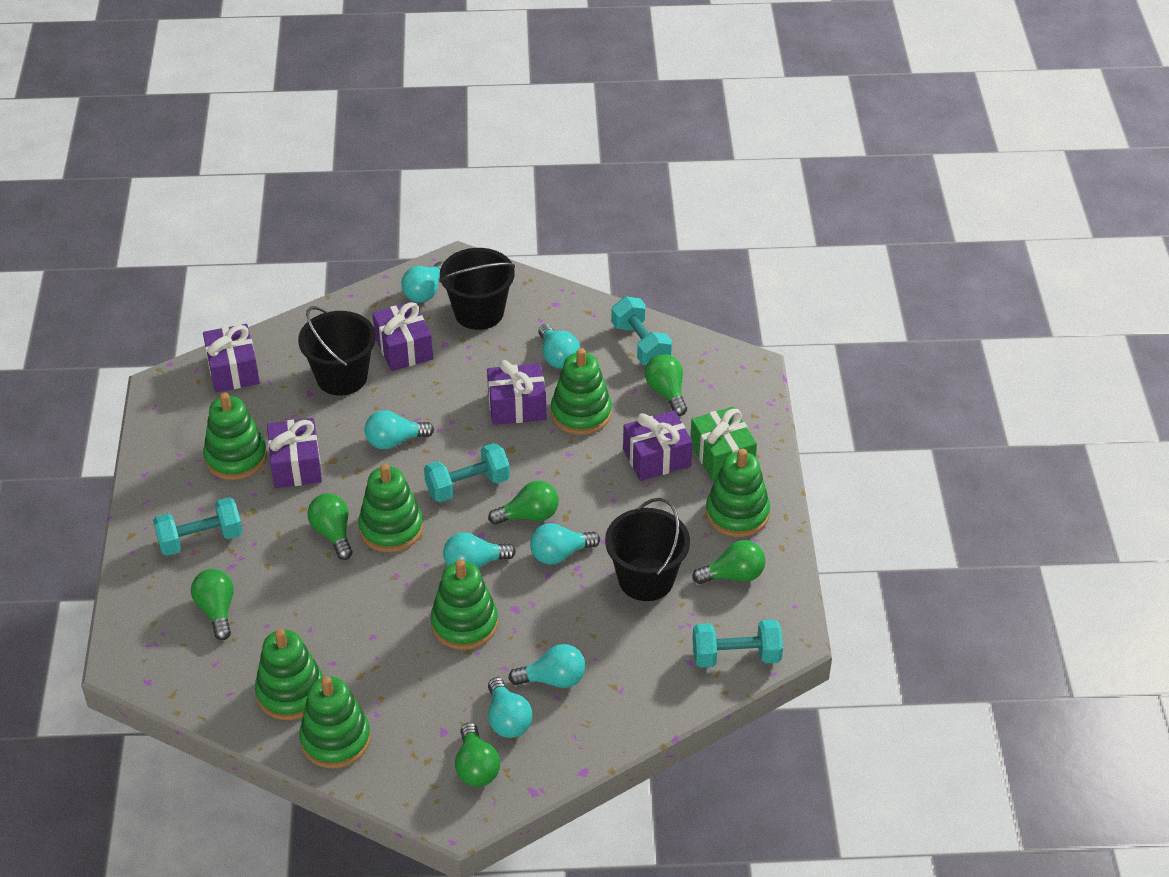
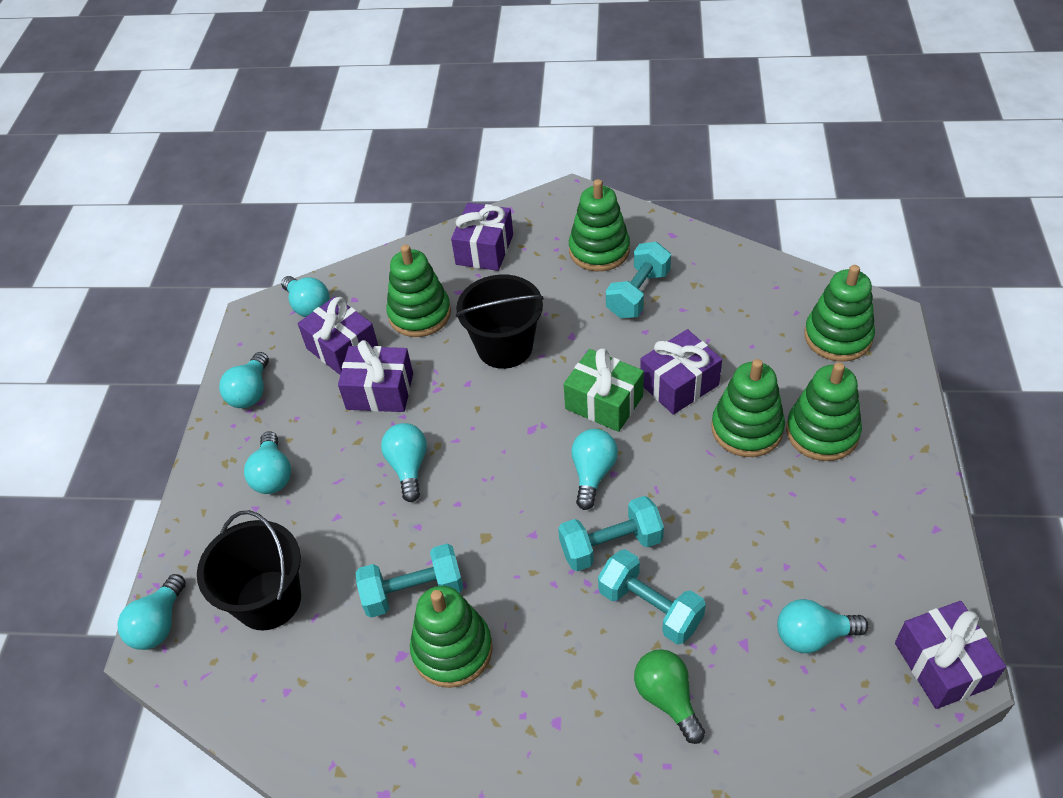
black bucket: [298,306,376,396] [439,248,515,330] [605,498,690,601] = 3 -> [197,510,301,631] [456,275,544,369] = 2
green light bulb: [191,569,234,640] [307,493,353,560] [455,723,500,787] [488,481,559,525] [645,354,687,416] [692,540,765,584] = 6 -> [634,649,705,744] = 1
green stacking toy: [203,392,267,480] [255,629,323,720] [299,676,371,768] [358,463,423,552] [431,559,498,650] [551,348,612,435] [706,449,770,537] = 7 -> [386,245,451,337] [410,586,492,688] [569,179,630,271] [711,359,785,457] [786,362,862,461] [804,265,875,362] = 6

